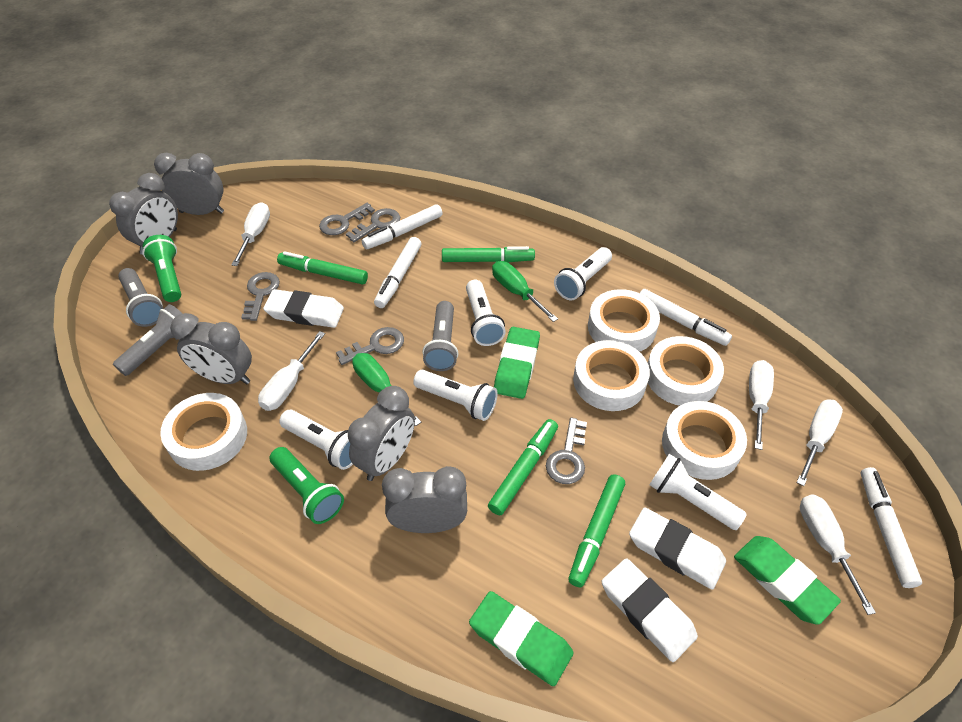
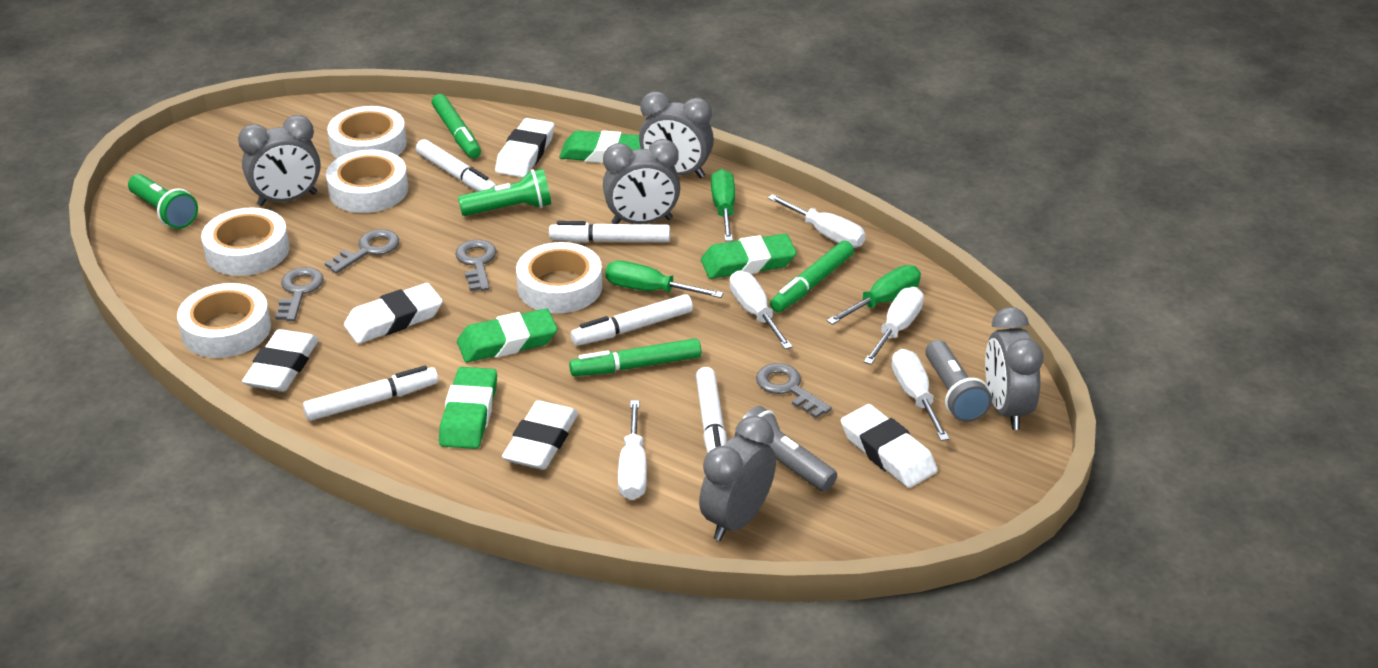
green eraser: [469,591,574,686] [494,327,540,399] [734,536,841,625] = 3 -> [439,367,497,449] [457,309,557,362] [559,130,641,163] [701,234,797,279] = 4
green marker: [277,251,368,285] [442,246,535,262] [488,419,558,516] [568,474,625,587] = 4 -> [432,94,481,159] [569,338,701,376] [770,241,854,312] = 3
green screwdriver: [352,353,421,426] [492,261,558,322] = 2 -> [605,261,724,298] [711,169,735,241] [827,265,921,325] = 3
grey flashlight: [113,304,183,376] [118,268,163,327] [422,301,458,371] = 3 -> [735,406,837,492] [925,340,992,422] = 2
grey key: [241,272,280,321] [319,203,375,235] [336,327,404,365] [346,208,400,242] [546,418,587,484] = 5 -> [275,267,324,321] [325,229,399,274] [455,240,497,291] [756,363,832,418] = 4
white eraser: [263,289,344,328] [602,558,698,662] [629,507,726,590] = 3 -> [242,329,319,392] [344,283,443,344] [495,118,554,178] [502,400,578,469] [841,404,938,488] = 5
white flashlight: [279,409,353,470] [413,370,498,421] [466,280,506,346] [554,247,612,300] [649,454,747,530] = 5 -> none = 0
white marker: [362,204,443,249] [374,237,421,308] [640,289,732,346] [861,467,922,588] = 4 -> [303,366,439,421] [416,139,497,191] [549,221,670,242] [571,294,693,346] [696,367,727,453] = 5

